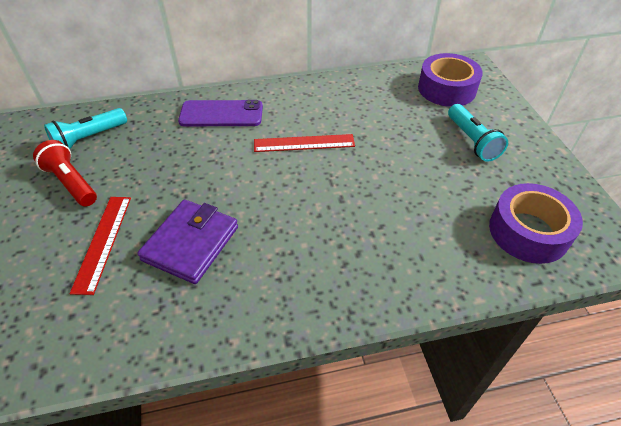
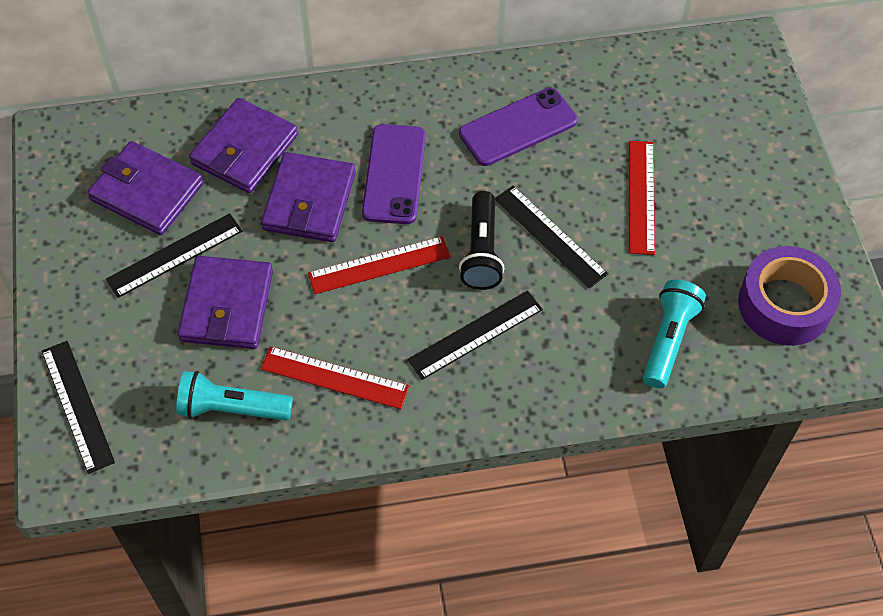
black flashlight: none = 0 -> [459,191,505,290] = 1
black ruler: none = 0 -> [42,341,115,474] [106,213,242,298] [407,291,543,380] [495,185,608,289] = 4
purple phone: [178,100,263,126] = 1 -> [362,124,426,224] [459,88,578,166] = 2
purple tape: [418,53,483,107] [489,183,583,264] = 2 -> [738,246,841,346] = 1
purple wallet: [137,199,238,284] = 1 -> [88,141,204,235] [177,256,273,349] [189,98,298,193] [261,152,356,242] = 4
red flashlight: [33,140,97,207] = 1 -> none = 0
red ruler: [69,197,131,295] [254,134,355,152] = 2 -> [261,346,410,409] [308,236,451,294] [629,141,655,255] = 3

